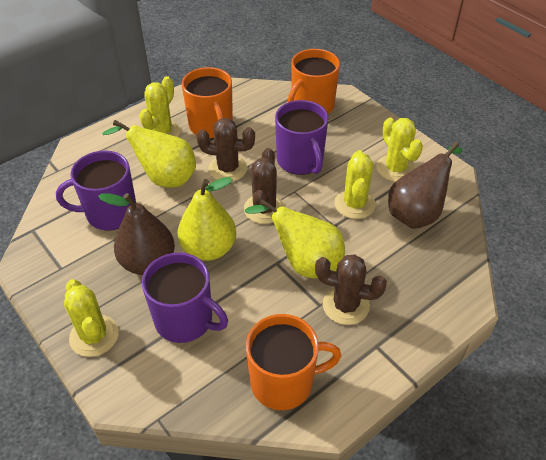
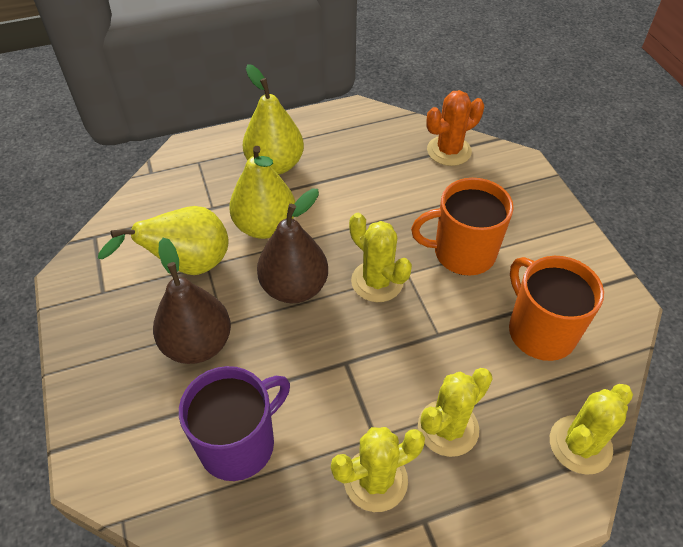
brown cactus: [196,118,255,182] [244,148,285,224] [315,254,387,325] = 3 -> none = 0
orange cactus: none = 0 -> [426,90,484,166] = 1
orange mug: [182,67,233,139] [246,314,341,410] [288,49,340,114] = 3 -> [411,178,514,276] [509,256,604,361] = 2
purple mug: [56,151,136,231] [142,253,228,343] [275,100,329,175] = 3 -> [179,366,290,481] = 1

